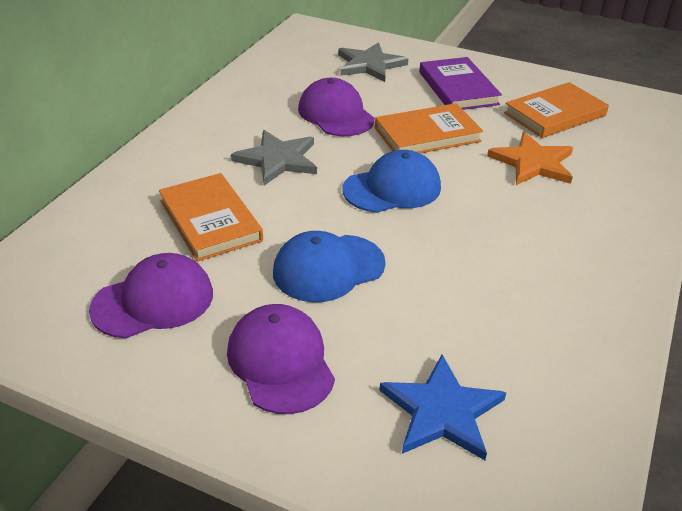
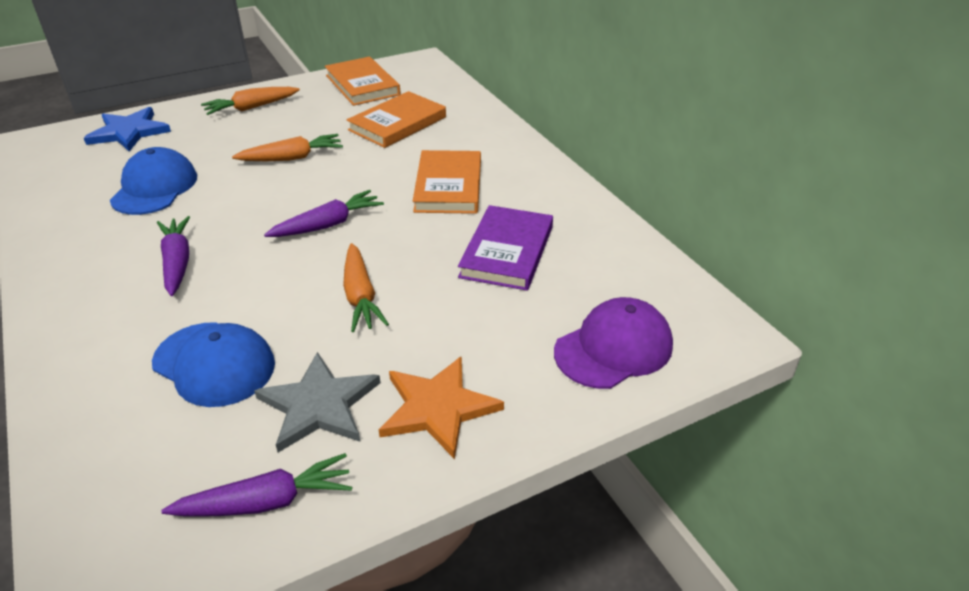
grey star: [231,130,317,185] [338,42,408,82] = 2 -> [254,352,380,452] = 1
orange carrot: none = 0 -> [201,87,300,115] [232,134,343,161] [343,243,389,332] = 3
purple cap: [89,253,213,338] [227,304,335,414] [298,77,375,136] = 3 -> [554,297,673,389] = 1
purple carrot: none = 0 -> [157,216,190,296] [161,453,352,516] [264,190,384,237] = 3

